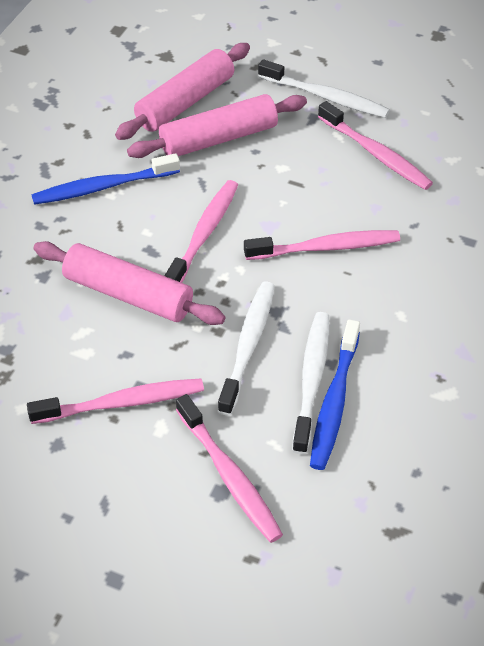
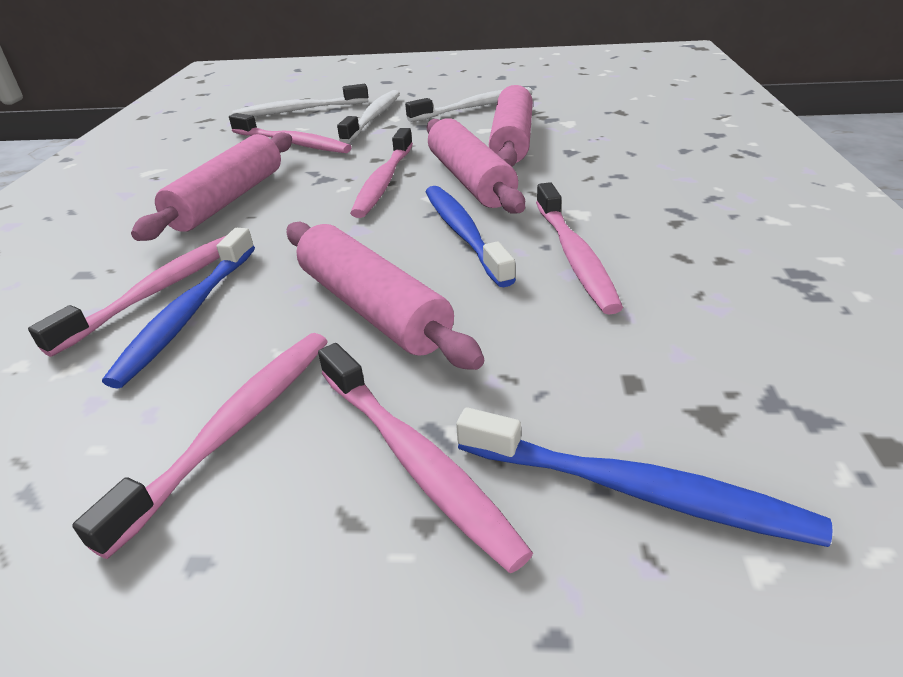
blue toothbrush: [31,153,180,205] [310,319,360,470] = 2 -> [102,228,255,388] [426,186,516,287] [456,407,833,547] = 3
pink rolling pin: [33,241,225,325] [115,43,250,140] [127,94,307,158] = 3 -> [131,132,292,241] [287,222,484,370] [427,118,525,214] [489,85,533,167] = 4
pink toothbrush: [27,378,204,424] [164,180,238,283] [176,394,283,543] [244,230,400,260] [318,101,433,190] = 5 -> [28,235,227,357] [72,333,328,559] [229,113,352,153] [318,343,533,573] [350,128,413,218] [536,182,623,314] = 6

